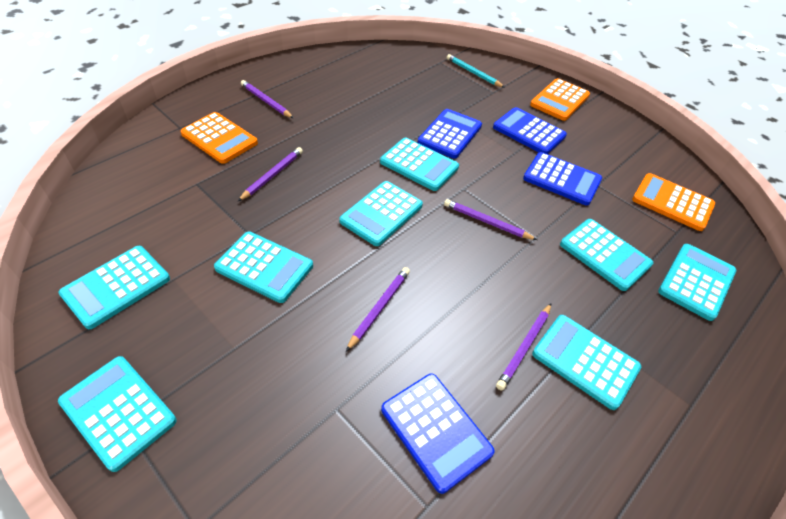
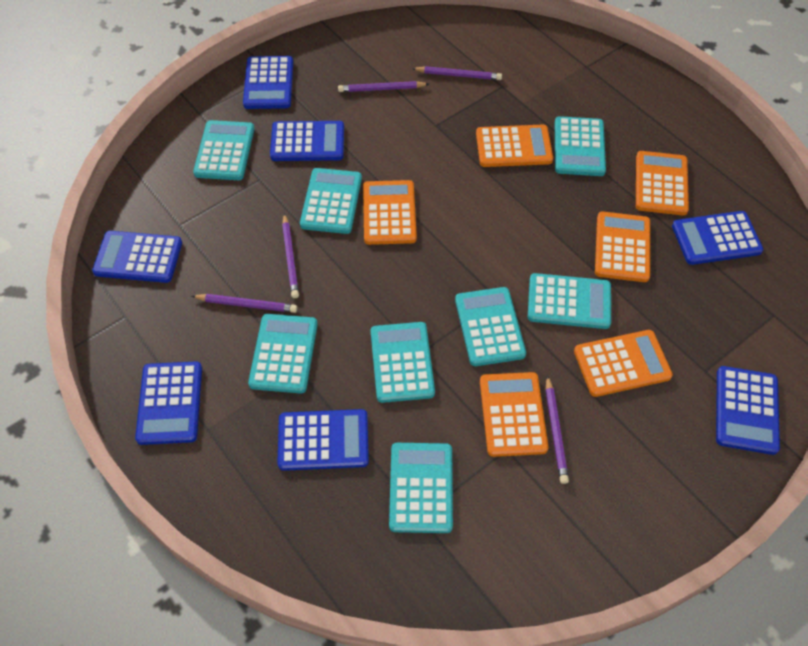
blue calculator: [381,373,495,494] [418,109,482,159] [493,107,567,154] [523,152,602,205] = 4 -> [92,231,182,283] [135,361,202,445] [243,56,293,109] [270,121,344,161] [277,409,369,471] [672,211,763,265] [716,366,780,455] = 7
orange calculator: [180,112,258,164] [530,78,590,121] [632,173,715,231] = 3 -> [363,180,417,245] [476,125,553,167] [480,372,549,457] [574,330,673,397] [595,212,650,282] [636,151,689,215] = 6
turquoise pencil: [447,54,505,88] = 1 -> none = 0

